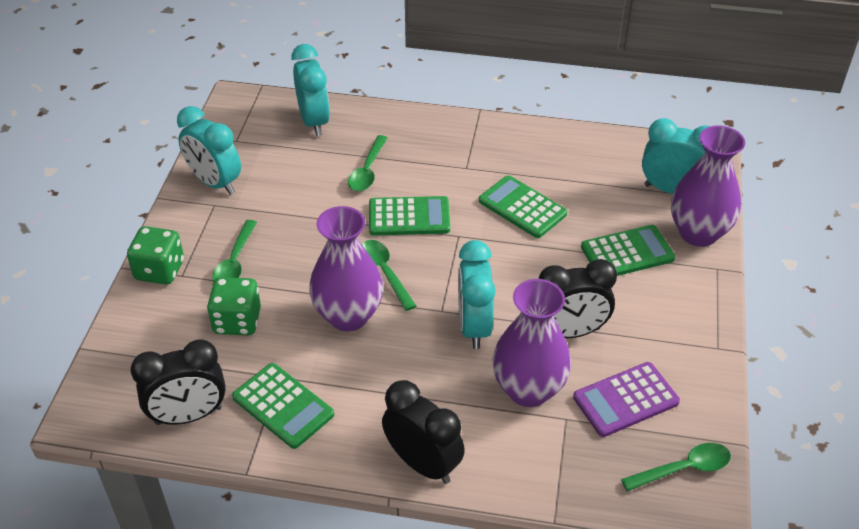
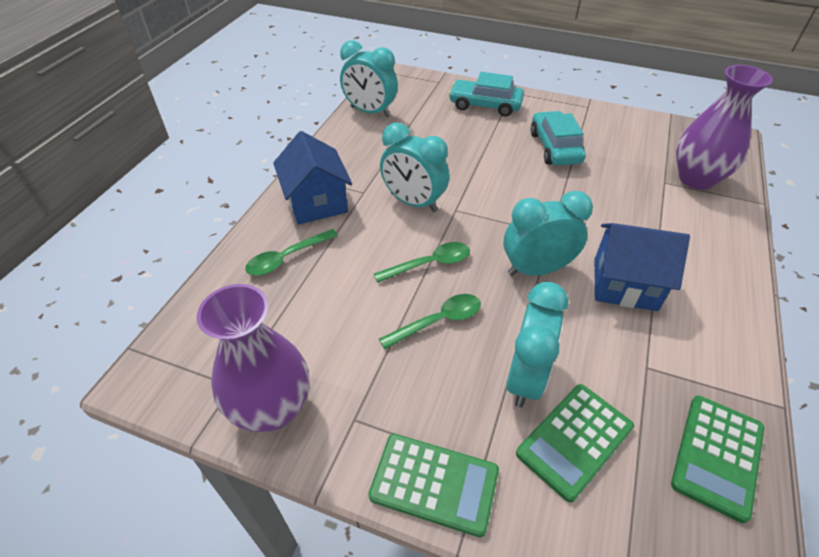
black clock: [131,339,226,425] [382,380,465,484] [539,259,617,338] = 3 -> none = 0
blue house: none = 0 -> [273,131,352,224] [595,223,690,311] = 2
green calculator: [232,363,334,449] [369,196,450,235] [479,175,567,238] [581,225,675,276] = 4 -> [369,434,499,537] [516,384,634,502] [671,395,764,523] = 3
green dice: [127,226,184,284] [207,277,261,335] = 2 -> none = 0
green spoon: [212,220,257,282] [348,135,387,191] [362,240,416,311] [621,443,731,491] = 4 -> [245,229,338,276] [374,242,470,283] [379,294,481,349] = 3
purple calculator: [573,362,680,437] = 1 -> none = 0
purple vase: [309,206,383,331] [492,279,571,407] [671,125,745,247] = 3 -> [197,284,309,432] [676,65,773,190] = 2
turquoise car: none = 0 -> [448,72,524,117] [530,111,586,166] = 2

